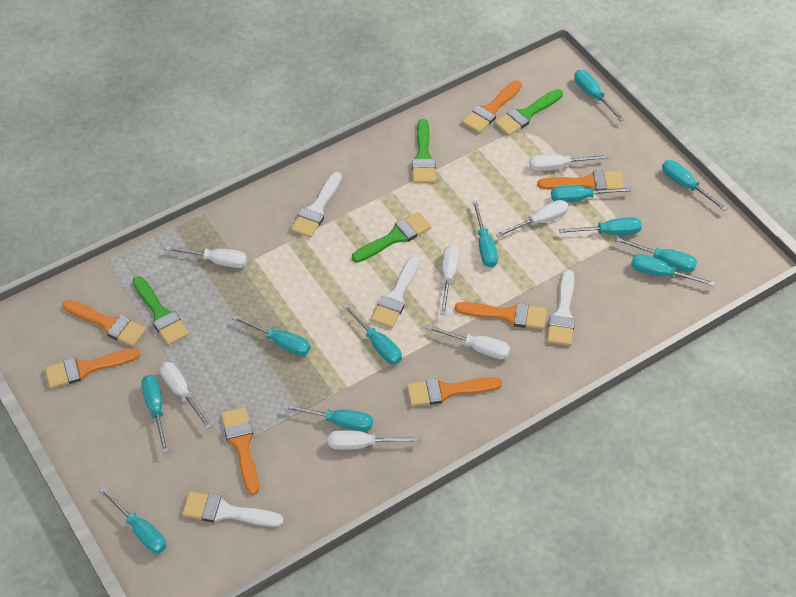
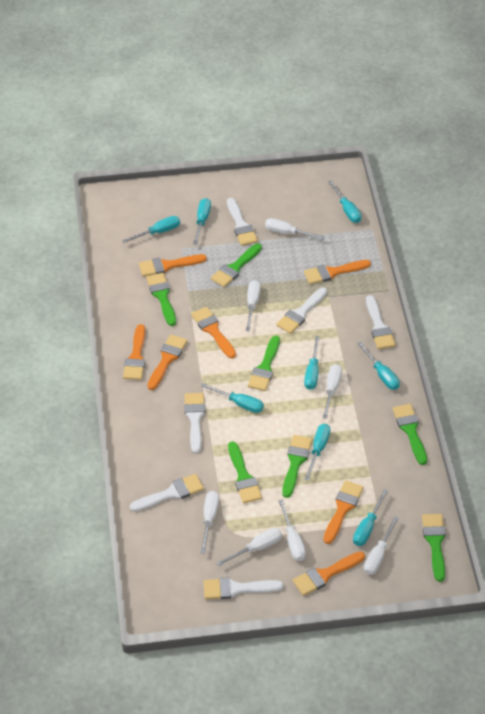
green brush: [133,276,189,345] [352,212,431,263] [412,119,436,183] [494,89,563,136] = 4 -> [146,273,176,326] [211,243,262,287] [228,441,262,503] [248,336,280,391] [282,435,312,498] [393,404,427,465] [422,514,446,582] = 7
turquoise screwdriver: [99,487,167,553] [141,375,168,453] [232,315,311,356] [284,404,373,432] [342,304,402,364] [472,201,498,268] [551,185,632,202] [559,217,642,235] [574,70,625,121] [615,237,697,272] [631,254,715,286] [662,160,727,211] = 12 -> [122,216,180,243] [193,198,211,245] [201,383,264,413] [304,336,320,390] [304,424,331,481] [328,181,361,223] [353,489,388,546] [357,342,400,390] = 8
white brush: [182,491,284,527] [291,172,342,238] [370,256,420,328] [547,270,575,346] = 4 -> [130,474,204,512] [184,393,205,453] [203,577,283,599] [227,198,258,246] [276,287,327,334] [366,295,396,349] = 6

